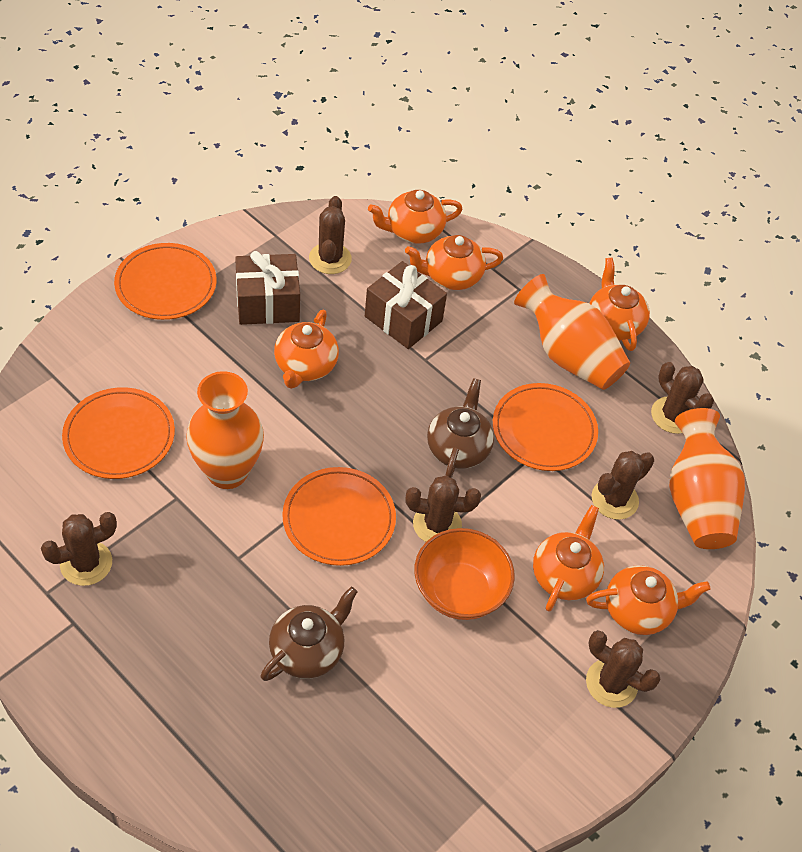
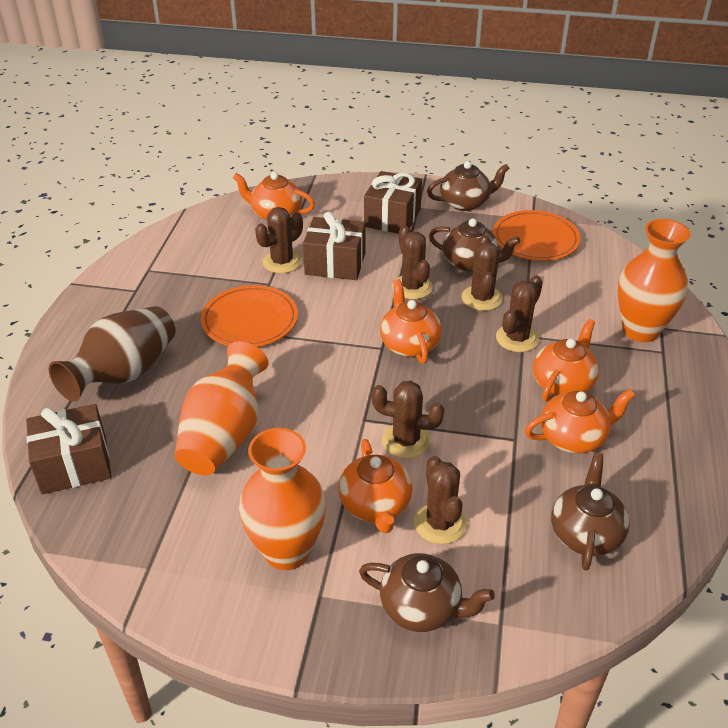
brown gift: [235,251,300,325] [365,261,447,349] = 2 -> [26,404,112,494] [303,212,366,280] [364,171,422,234] = 3
brown teapot: [261,587,358,681] [427,378,494,478] = 2 -> [359,553,495,632] [427,161,510,211] [429,218,520,272] [551,452,630,571] = 4
brown vase: none = 0 -> [49,306,176,401] = 1
orange bowl: [414,528,515,620] = 1 -> none = 0
orange plate: [62,387,175,479] [114,243,216,320] [282,467,396,566] [493,383,598,471] = 4 -> [201,285,298,347] [493,210,580,261] = 2
orange teapot: [274,310,339,389] [368,190,462,244] [405,235,503,290] [533,505,604,612] [586,565,711,635] [589,258,650,351] = 6 -> [233,172,315,220] [338,439,412,533] [380,279,442,364] [525,389,636,453] [533,319,599,402] = 5

